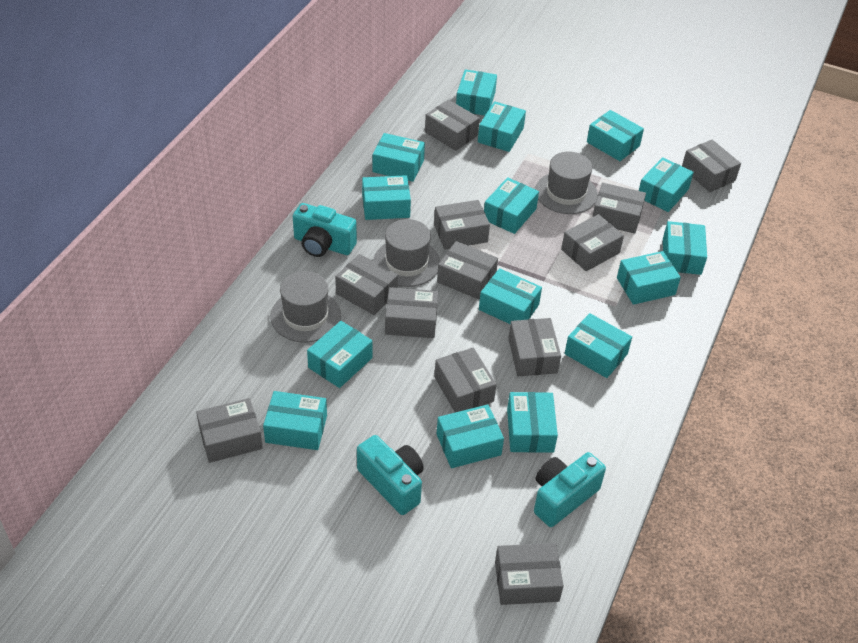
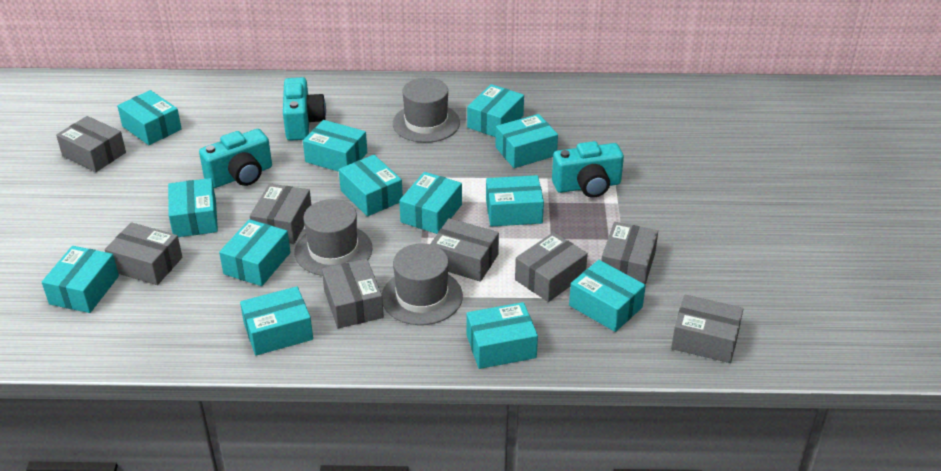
grey box: [196,398,263,463] [335,254,398,315] [385,287,438,338] [425,100,480,151] [434,200,490,250] [434,348,496,413] [437,241,498,299] [495,543,564,605] [508,318,561,376] [561,214,624,271] [593,183,646,234] [682,140,741,192] = 12 -> [56,116,126,172] [105,222,182,285] [250,184,311,244] [322,259,384,328] [430,218,499,282] [515,232,588,302] [601,222,658,285] [671,295,743,363] = 8
turquoise box: [263,391,327,450] [307,321,373,388] [362,175,411,220] [372,133,425,182] [437,405,504,468] [456,69,497,116] [478,101,526,152] [479,268,542,324] [484,177,539,234] [507,392,558,453] [565,313,632,378] [587,110,644,161] [617,251,681,305] [639,157,694,212] [663,221,707,275] = 15 -> [42,246,119,313] [117,90,182,145] [168,178,218,237] [219,219,291,286] [240,286,313,356] [303,120,367,172] [339,155,403,216] [399,172,462,234] [466,302,538,369] [467,84,524,137] [486,175,544,226] [496,114,558,168] [569,260,646,332] = 13

